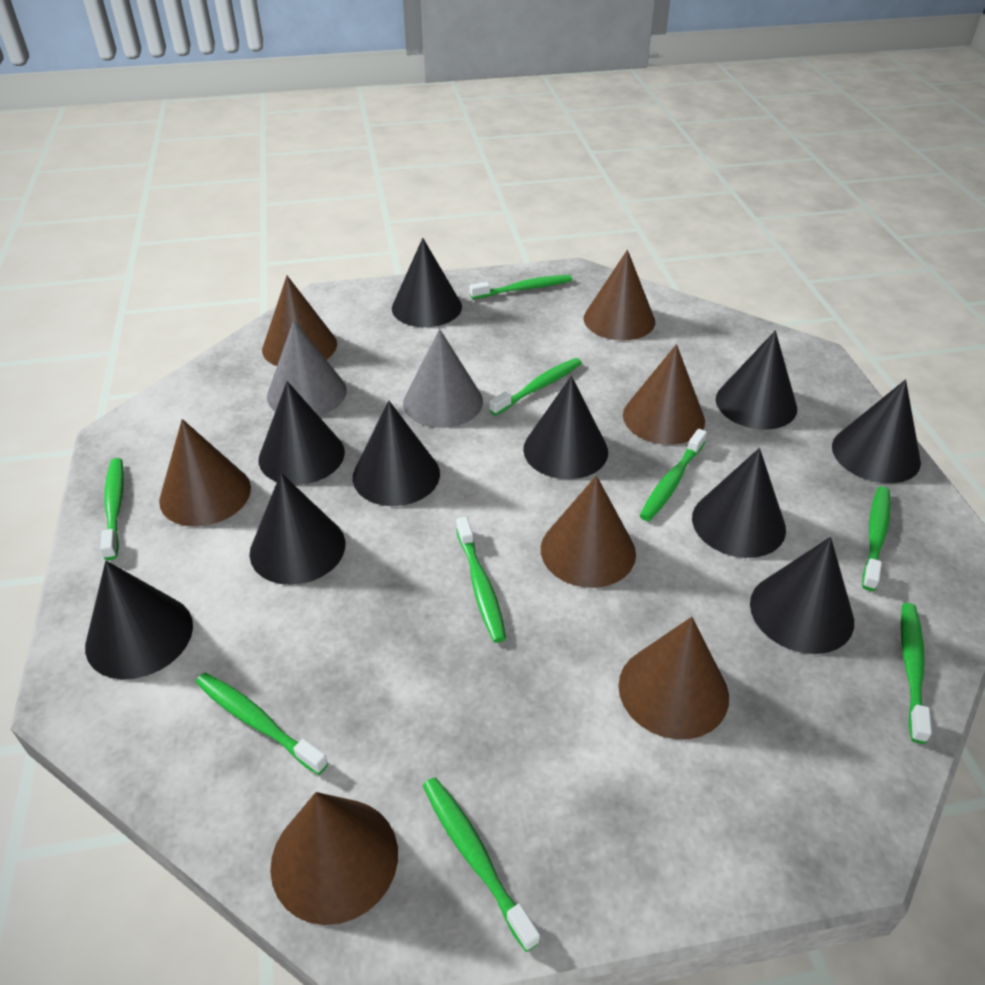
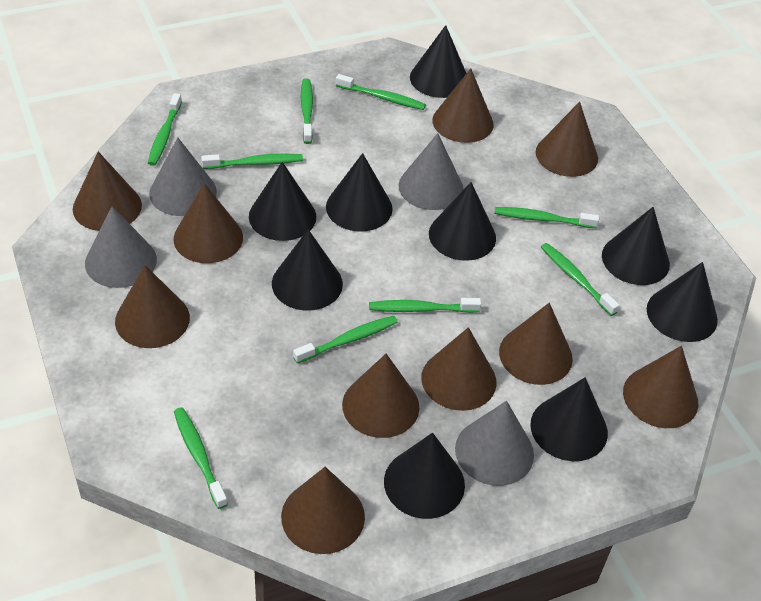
black cone: [85,561,193,680] [250,473,345,585] [259,381,345,485] [353,401,440,506] [392,238,462,327] [523,376,608,479] [692,448,786,558] [716,331,797,430] [750,537,854,654] [832,380,921,483] = 10 -> [249,162,316,241] [272,229,343,311] [326,153,393,232] [384,433,465,519] [410,25,466,98] [429,182,496,261] [530,377,608,461] [602,207,670,285] [647,262,718,342] = 9
brown cone: [159,419,251,527] [262,276,337,366] [270,792,398,925] [541,476,636,588] [584,250,655,341] [618,617,729,739] [623,344,705,445] = 7 -> [73,152,142,231] [115,265,190,348] [174,183,243,263] [281,467,365,554] [342,354,419,438] [421,327,496,411] [432,68,494,143] [499,303,573,385] [536,102,598,177] [623,346,698,428] = 10
grey cone: [267,320,347,416] [403,329,483,428] = 2 -> [85,206,157,288] [149,137,217,216] [398,133,463,210] [455,401,534,486] = 4

